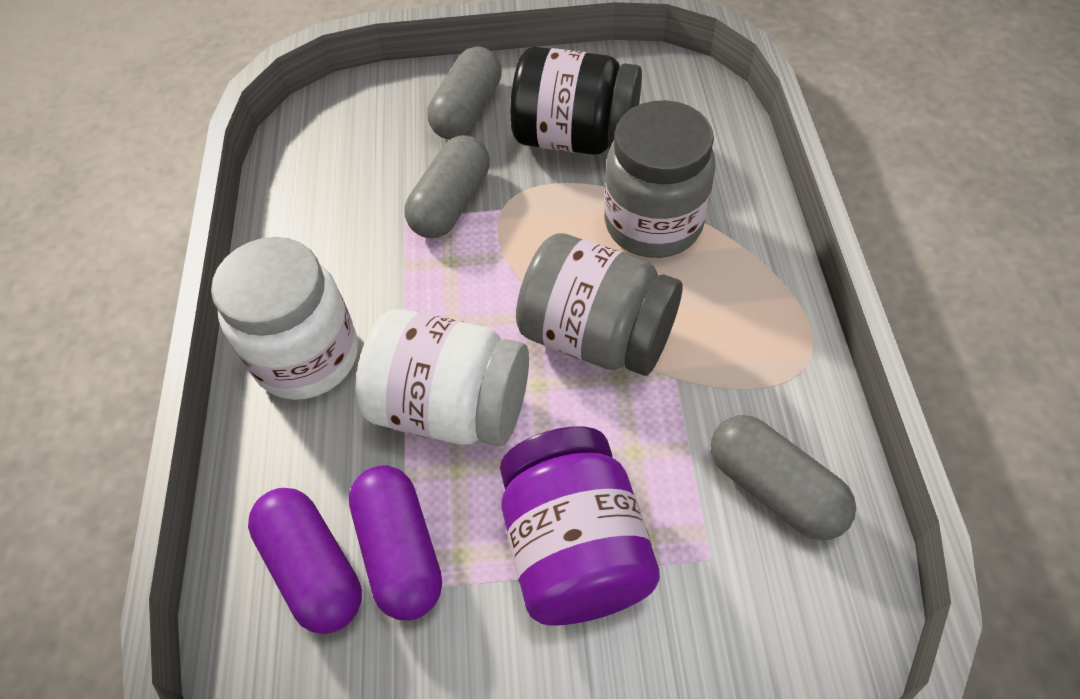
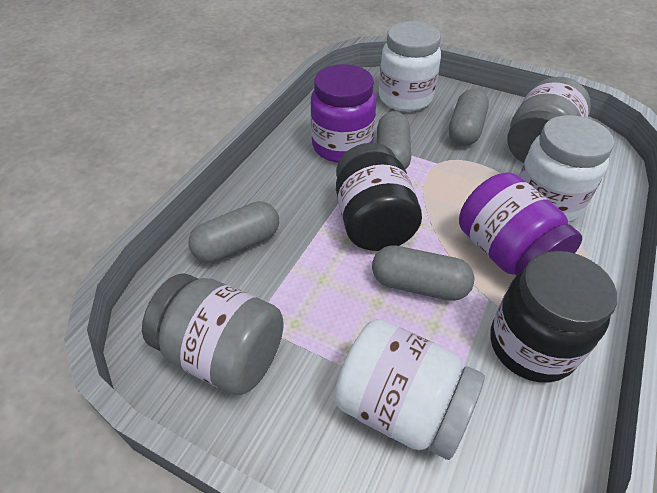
black jar: [510,47,642,155] = 1 -> [336,143,422,251] [490,251,617,383] = 2
grey capsule: [404,135,490,238] [427,46,502,139] [710,415,856,540] = 3 -> [188,201,279,263] [372,245,474,301] [377,111,411,170] [449,89,489,146] = 4
purple capsule: [248,488,362,634] [349,465,442,621] = 2 -> none = 0
purple jar: [500,426,660,626] = 1 -> [311,64,376,163] [459,172,582,276] = 2
white jar: [211,237,358,400] [356,309,529,446] = 2 -> [334,319,485,460] [379,21,441,112] [519,115,614,222] = 3

